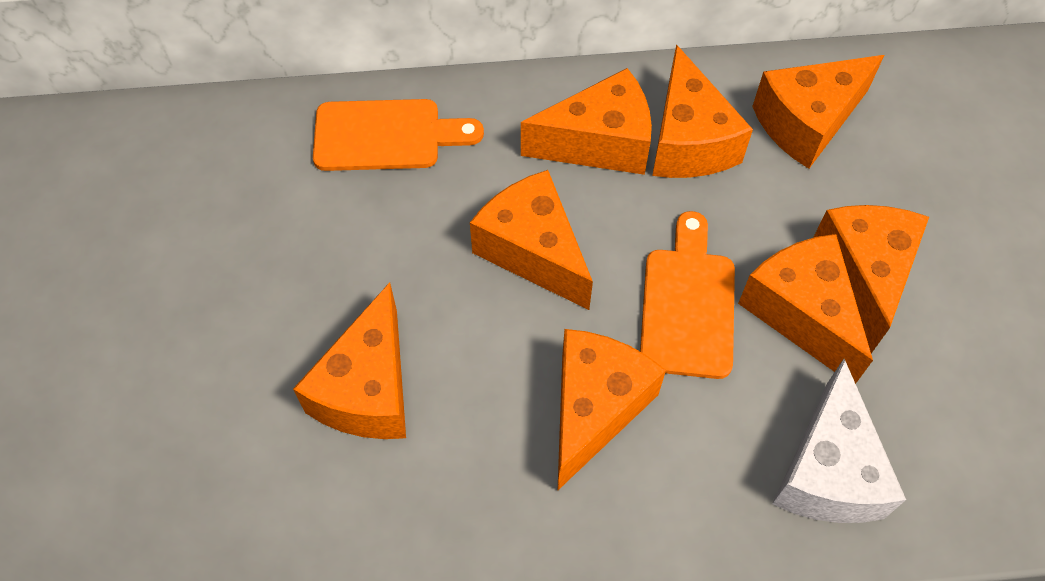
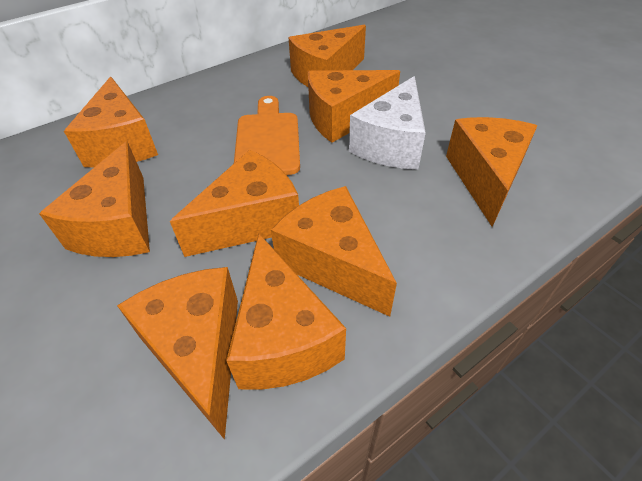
orange cheese: [293,282,406,439] [470,170,593,310] [521,68,652,175] [557,329,666,491] [652,44,753,178] [738,234,873,384] [752,55,884,169] [813,205,929,353] = 8 -> [39,141,150,257] [64,76,158,167] [117,267,238,440] [170,150,299,257] [226,234,346,390] [271,186,397,317] [289,25,366,87] [308,70,400,143] [446,117,537,227] = 9
orange cutting board: [313,99,484,171] [640,211,735,379] = 2 -> [234,96,300,175] = 1

